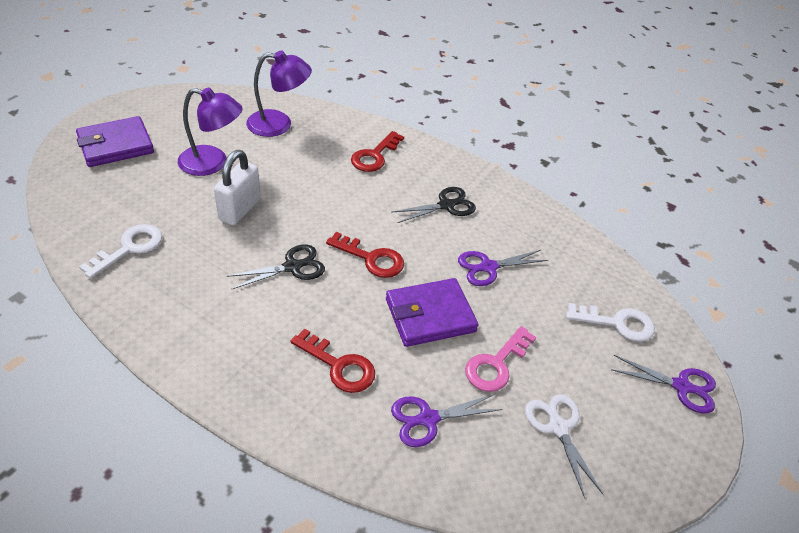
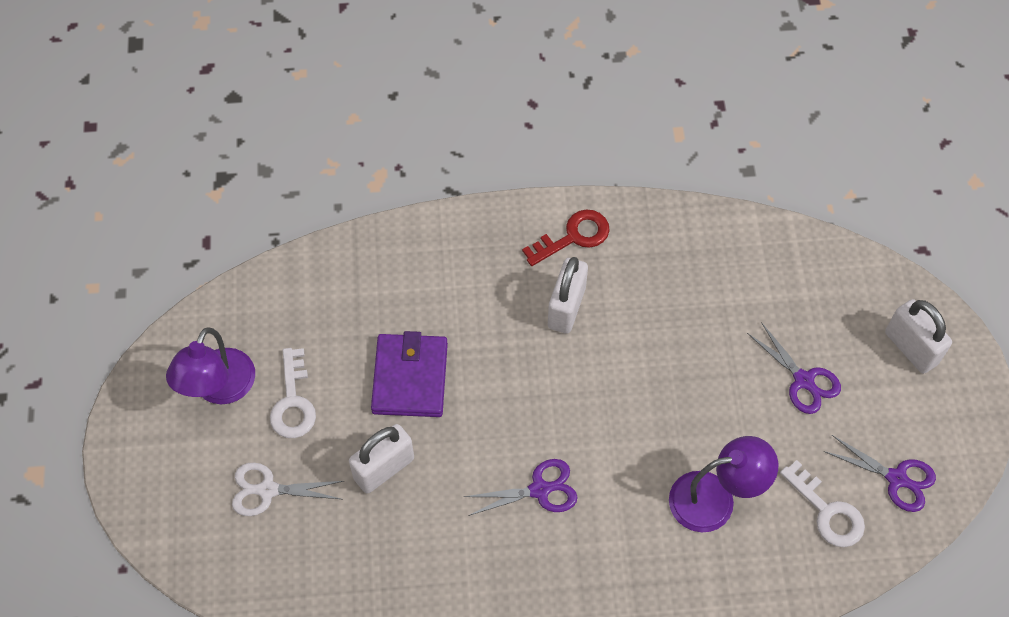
black scissors: [227,245,325,290] [392,187,476,223] = 2 -> none = 0
pink key: [465,326,536,392] = 1 -> none = 0
purple wallet: [76,116,154,167] [386,278,478,347] = 2 -> [371,331,448,417] = 1
red key: [290,328,375,393] [326,232,404,278] [351,131,404,172] = 3 -> [522,209,610,266] = 1
white padlock: [214,150,261,225] = 1 -> [349,424,414,494] [548,257,588,334] [885,299,952,374] = 3

